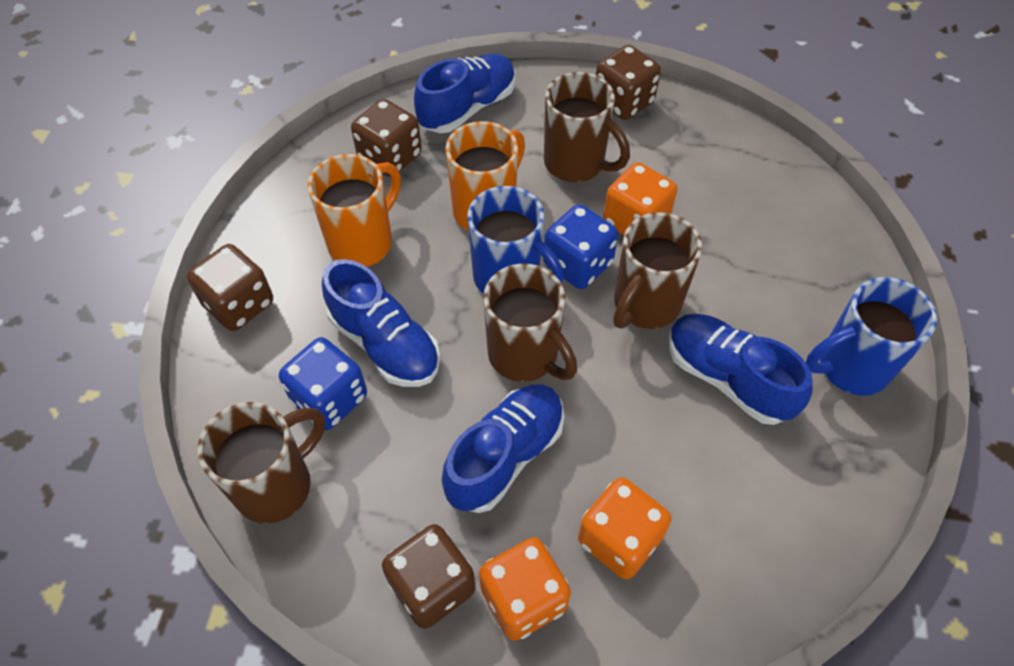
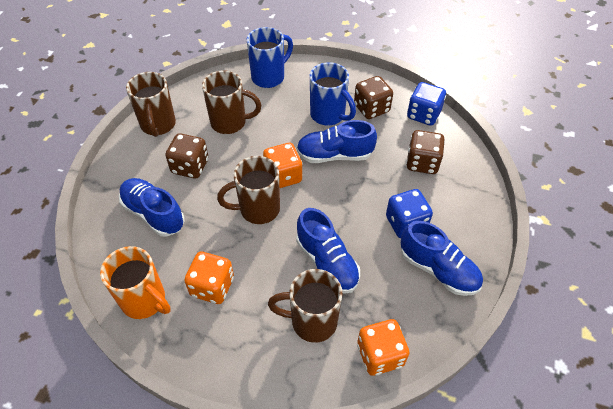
brown dice: [187,244,273,331] [351,99,422,177] [382,524,476,629] [596,45,661,120] = 4 -> [165,133,208,178] [354,76,393,119] [406,130,445,174] = 3
orange mug: [308,154,401,267] [445,121,525,231] = 2 -> [100,246,171,319] = 1

